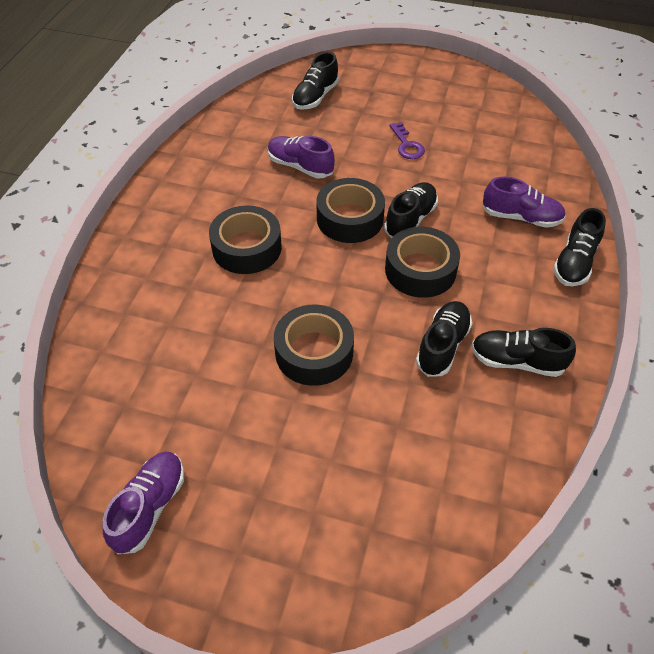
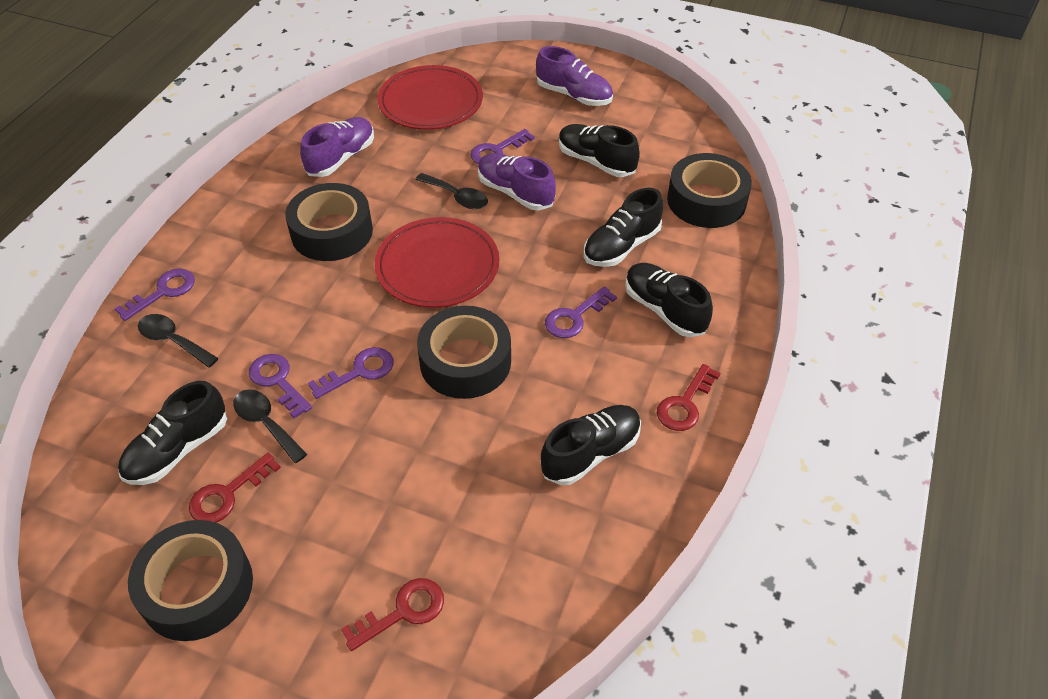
black spoon: none = 0 -> [138,314,219,368] [233,389,307,463] [415,173,488,209] = 3
purple key: [389,122,425,159] = 1 -> [115,269,195,321] [249,354,312,418] [308,347,394,399] [470,129,535,164] [545,286,617,338] = 5
red key: none = 0 -> [189,453,281,523] [341,578,444,651] [657,364,721,431] = 3
red plate: none = 0 -> [374,217,499,308] [378,65,483,130] = 2

